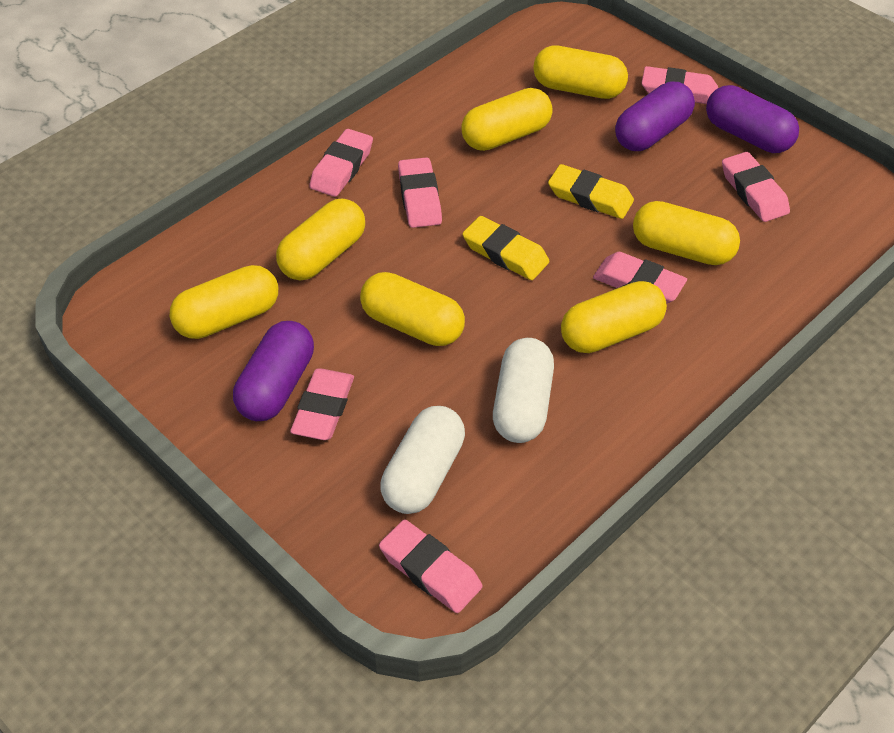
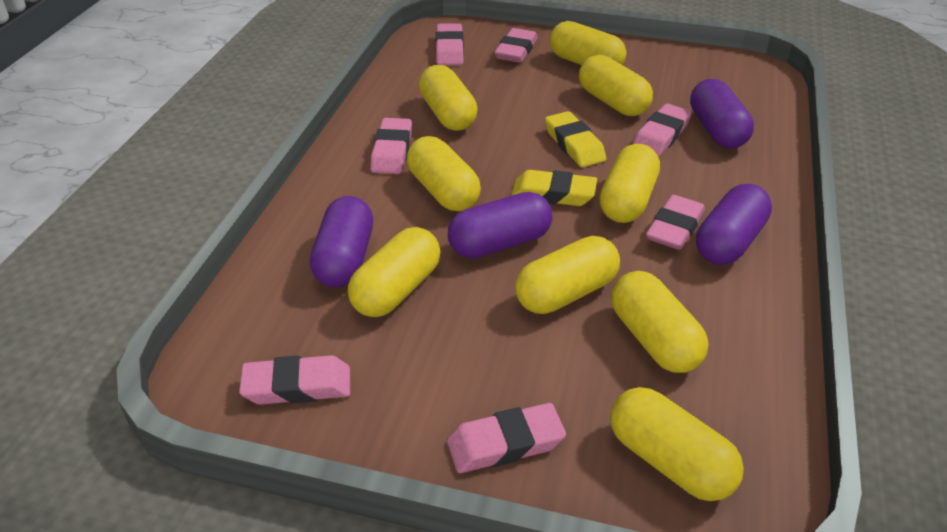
purple capsule: [233,321,314,421] [615,82,695,151] [706,85,799,153] = 3 -> [310,196,373,287] [448,192,552,259] [690,79,754,149] [696,184,772,265] = 4
white capsule: [380,406,465,514] [493,338,554,443] = 2 -> none = 0
yellow capsule: [170,265,278,339] [276,199,365,281] [360,272,465,346] [461,88,553,151] [533,45,628,99] [561,281,667,353] [633,201,740,265] = 7 -> [348,227,440,317] [407,136,481,211] [419,65,478,131] [515,236,620,314] [550,21,626,65] [579,55,653,116] [600,144,660,223] [610,387,744,501] [611,271,709,373] = 9

